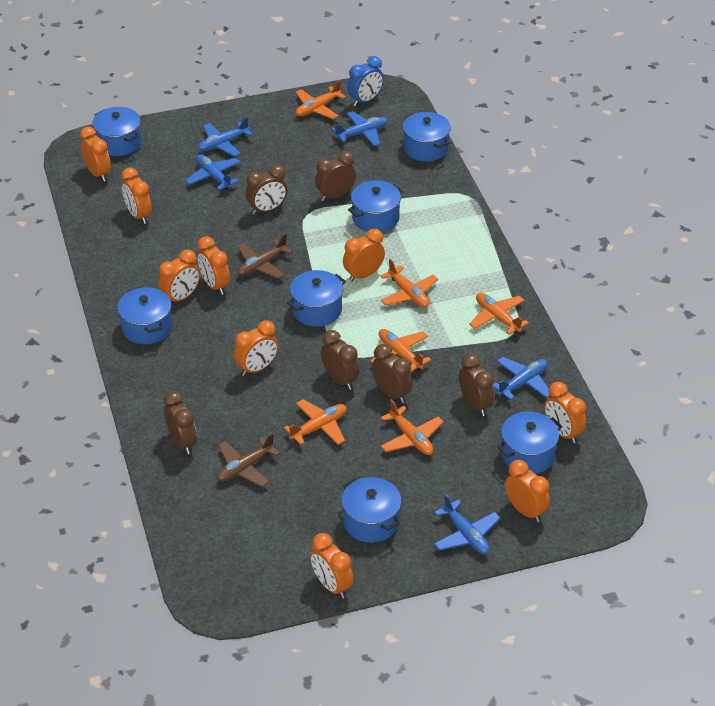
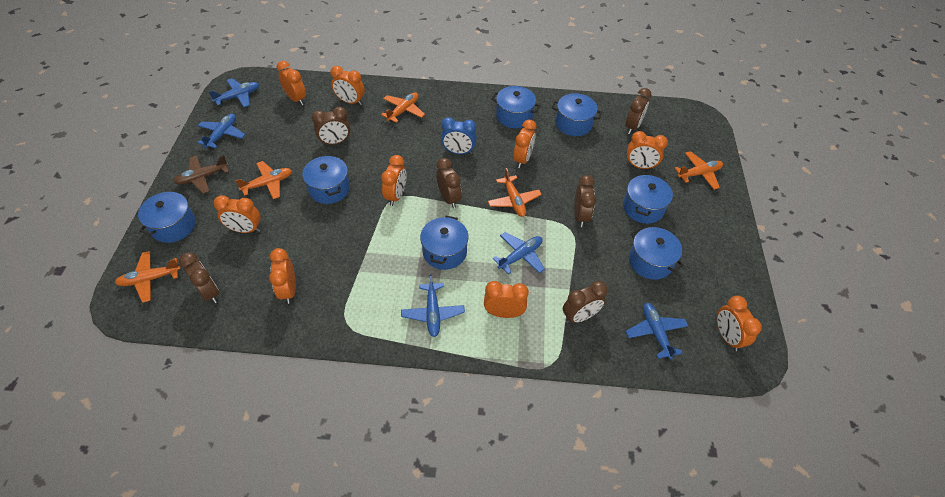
brown plane: [217,433,280,487] [237,234,293,279] = 2 -> [174,155,229,194] = 1
orange plane: [284,399,347,445] [296,80,346,119] [370,329,431,372] [381,259,438,308] [381,399,444,455] [469,293,529,335] = 6 -> [115,251,181,303] [235,161,292,199] [381,92,425,123] [488,168,542,217] [675,151,723,190] = 5

